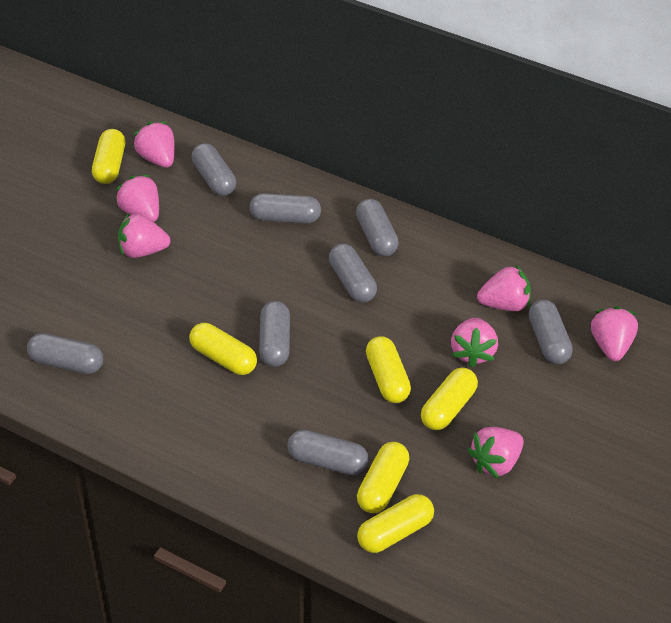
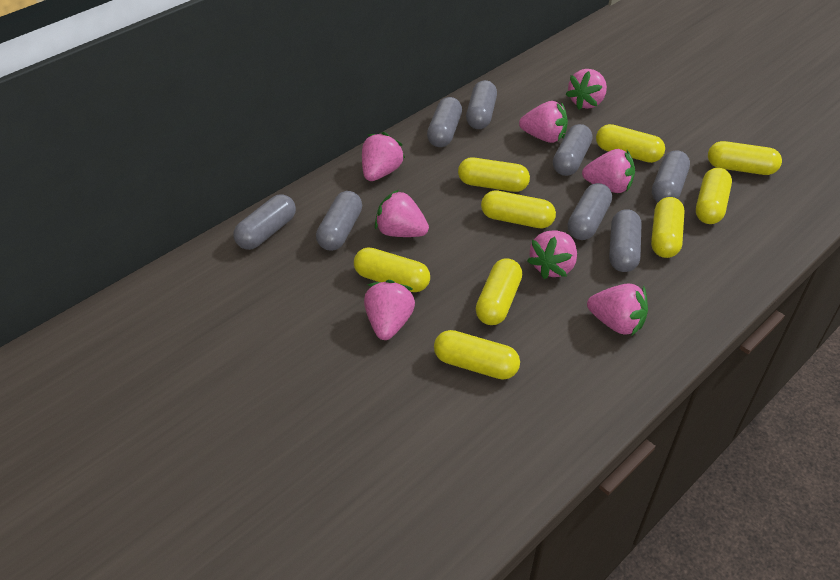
pink strawberry: [115,175,159,222] [118,212,170,258] [133,121,175,168] [451,318,498,368] [468,427,524,479] [477,264,531,311] [591,306,638,361] = 7 -> [362,132,405,181] [364,280,415,340] [375,190,429,237] [519,101,568,143] [527,230,577,279] [566,69,607,109] [582,149,635,193] [587,283,648,335] = 8
yellow capsule: [92,129,125,184] [189,323,257,375] [357,442,409,513] [357,494,434,553] [366,336,411,403] [421,368,478,430] = 6 -> [354,247,430,292] [434,330,520,380] [458,157,530,192] [476,258,522,325] [481,190,556,228] [596,124,665,163] [651,197,685,258] [696,168,732,224] [708,141,782,175] = 9

